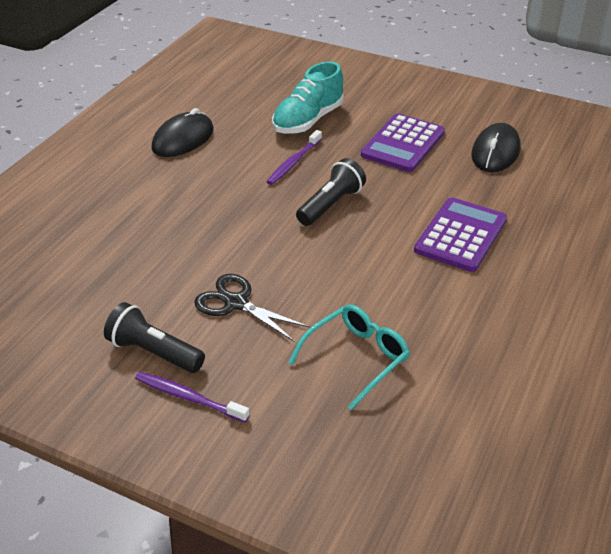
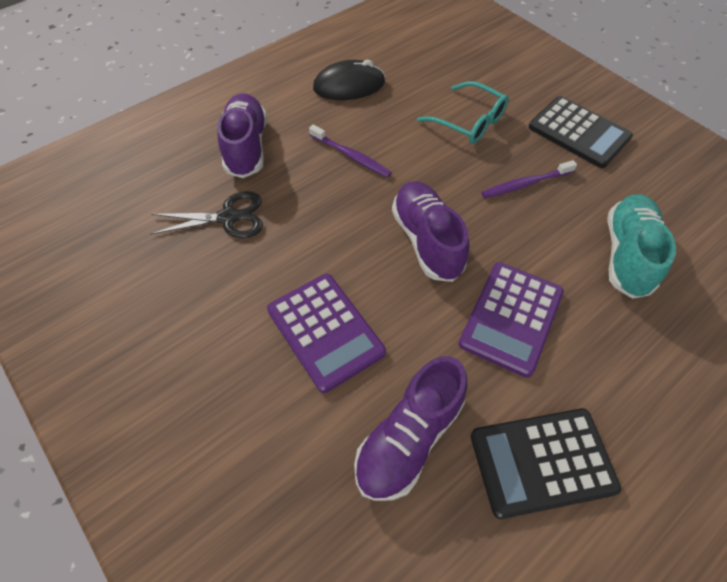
black calculator: none = 0 -> [471,408,621,519] [528,96,633,168] = 2
black flashlight: [104,302,205,373] [296,158,366,226] = 2 -> none = 0
black mouse: [151,108,214,157] [471,123,520,172] = 2 -> [313,60,385,100] = 1
purple shoe: none = 0 -> [217,93,267,178] [354,356,467,501] [392,181,469,282] = 3

